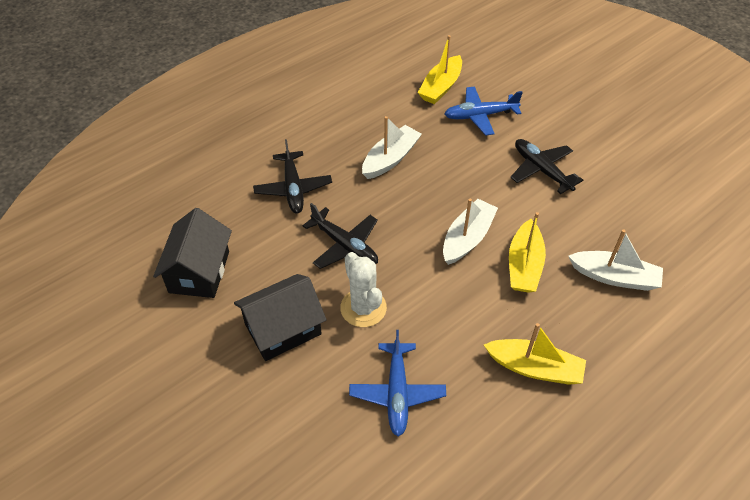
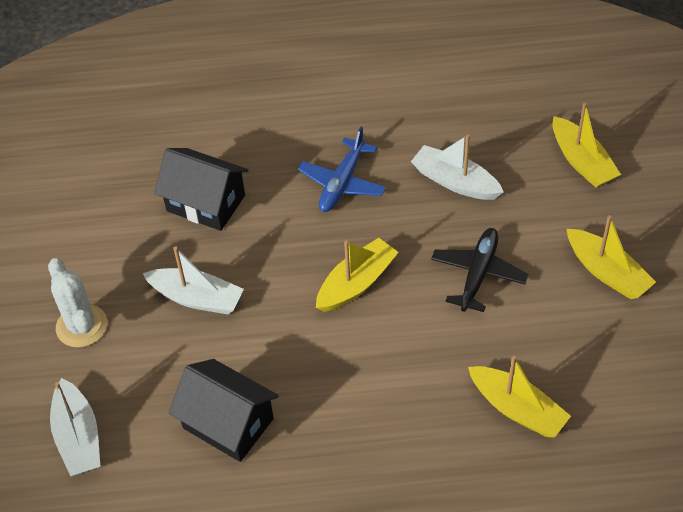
black plane: [253,139,332,214] [302,203,378,269] [511,139,583,194] = 3 -> [431,228,529,312] = 1
blue plane: [349,330,446,437] [445,86,523,135] = 2 -> [298,127,386,212] = 1
yellow boat: [418,35,462,104] [484,323,586,385] [509,212,546,293] = 3 -> [316,238,399,312] [468,356,571,438] [552,102,621,188] [567,215,656,299] = 4

